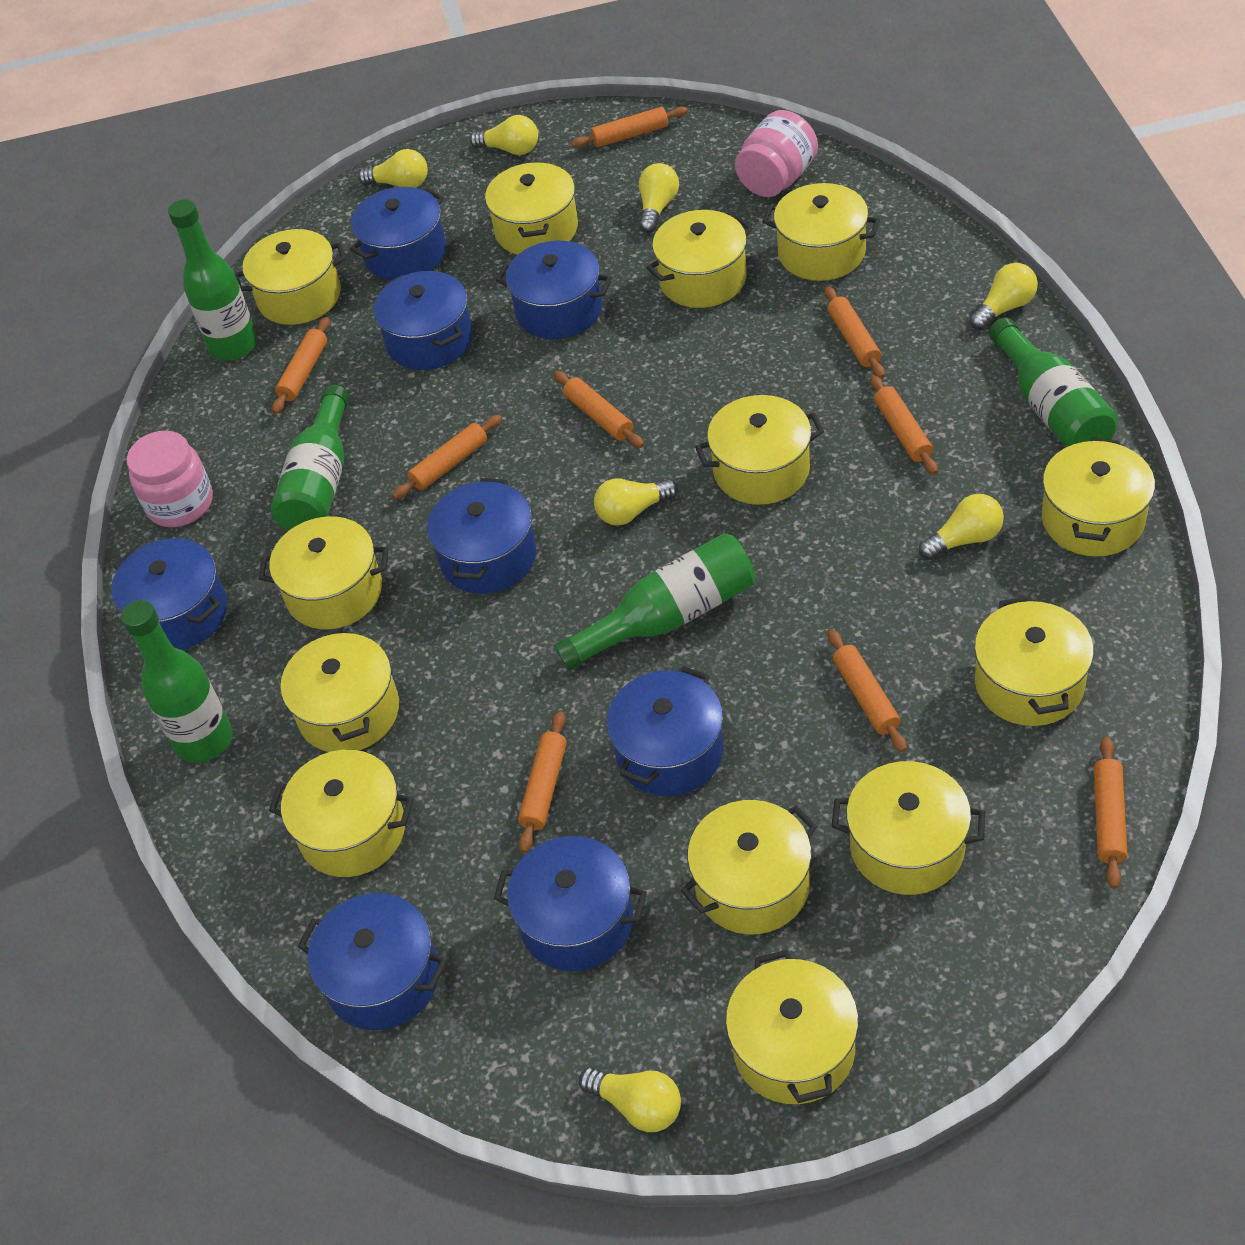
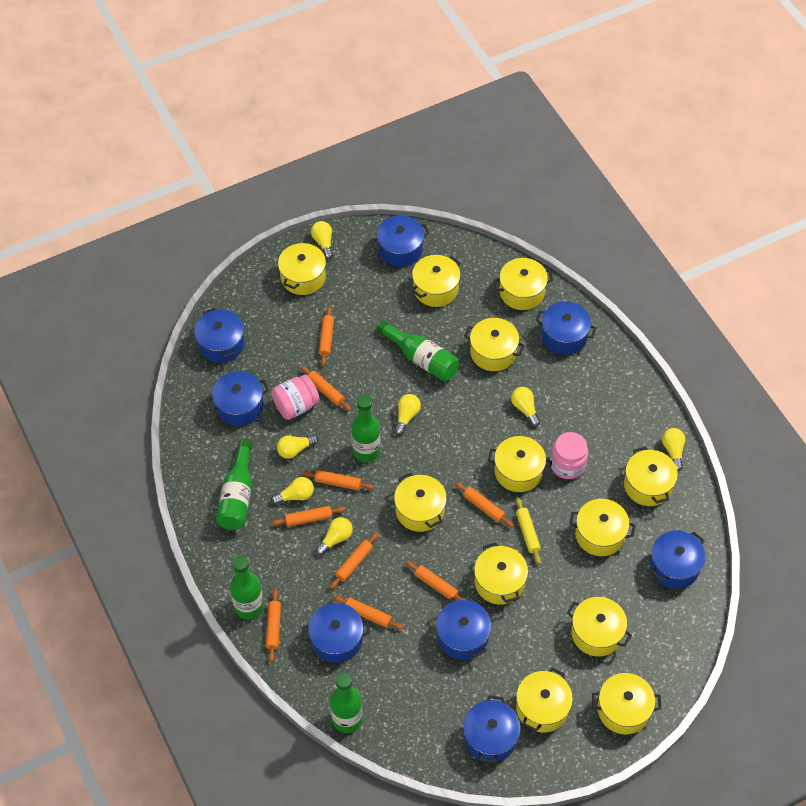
yellow pot: [235,229,346,325] [259,517,388,629] [269,750,414,877] [281,629,399,752] [485,162,578,255] [646,210,753,308] [681,800,818,934] [695,395,824,505] [726,950,858,1104] [762,183,880,281] [831,761,985,895] [974,596,1094,726] [1042,438,1155,556] = 13 -> [278,242,326,295] [394,473,447,532] [411,255,461,307] [464,318,525,371] [474,542,528,605] [488,436,552,492] [493,258,553,310] [516,668,573,732] [567,597,632,657] [569,499,636,556] [592,673,661,735] [624,447,678,506] = 12
yellow rolling pin: none = 0 -> [516,497,541,564] = 1

